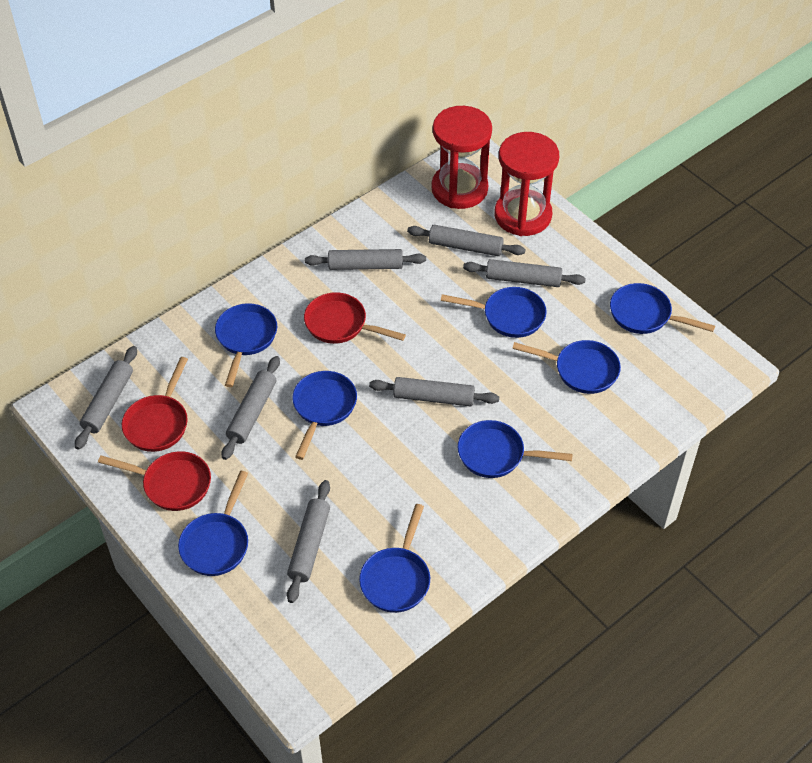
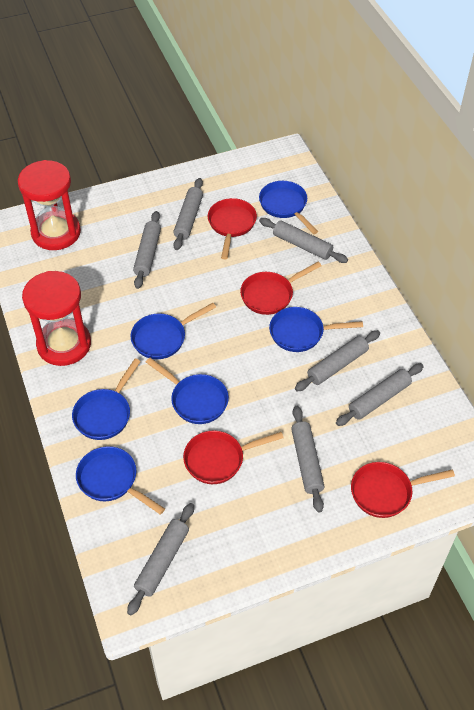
blue pan: [178,471,248,576] [215,303,277,387] [292,371,357,460] [359,504,430,613] [441,287,546,338] [458,420,573,478] [512,340,621,394] [610,283,715,334] = 8 -> [72,358,141,440] [76,446,165,515] [131,303,216,359] [146,358,229,424] [259,181,318,234] [269,307,363,352] = 6
red pan: [98,451,211,511] [122,357,188,452] [304,292,406,344] = 3 -> [183,430,284,484] [208,198,257,260] [240,262,322,315] [351,462,455,518] = 4

